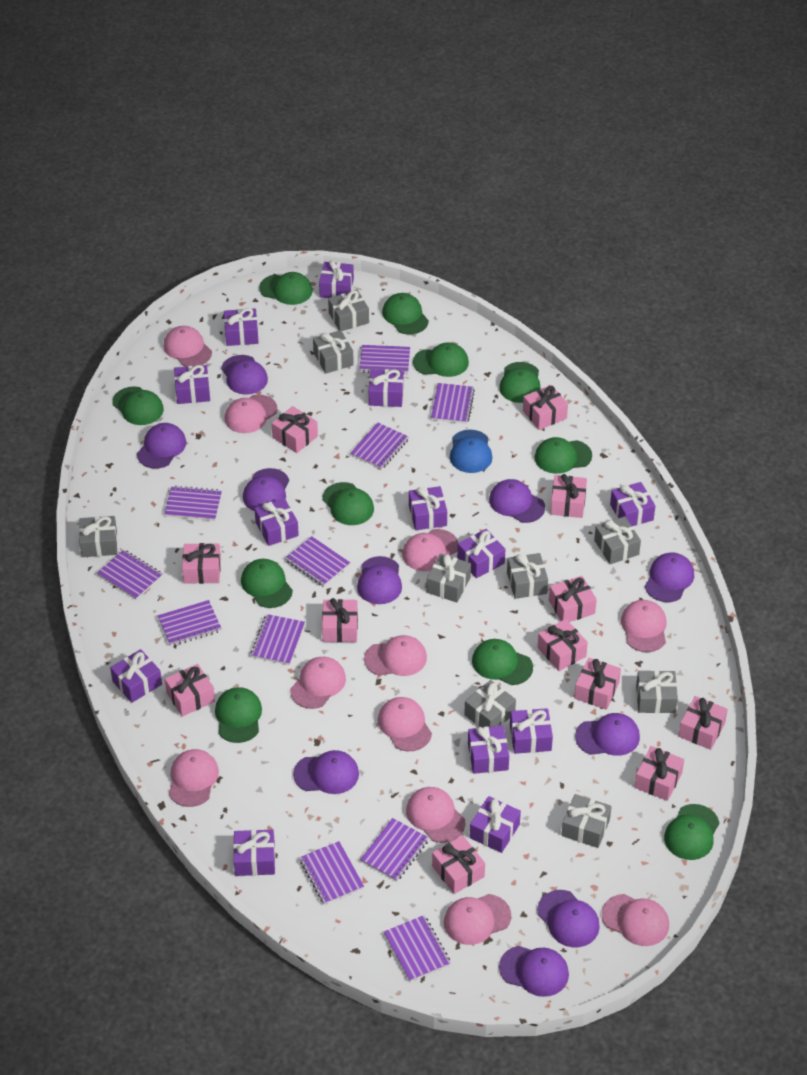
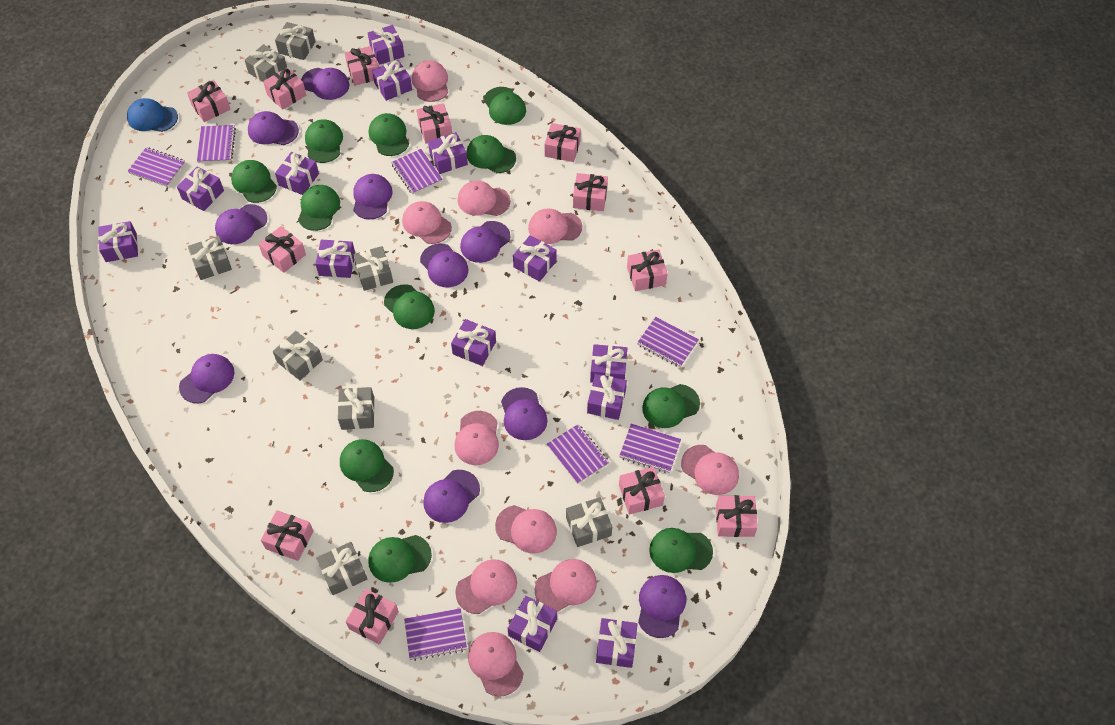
grey gift: [79,516,117,557] [313,330,354,374] [328,290,369,331] [427,554,471,602] [464,680,516,728] [507,553,548,599] [561,794,612,848] [594,516,641,564] [636,670,678,713] = 9 -> [188,236,232,280] [245,44,287,82] [273,331,323,381] [275,22,315,60] [316,542,367,595] [338,387,375,430] [353,246,393,291] [566,497,612,547] = 8
pink cap: [164,326,212,367] [169,749,219,807] [225,395,277,433] [290,657,346,709] [364,635,427,676] [378,697,432,751] [402,529,458,571] [406,787,465,843] [444,894,511,945] [602,894,669,946] [621,600,667,652] = 11 -> [402,201,452,244] [412,60,448,102] [455,411,499,465] [455,559,517,614] [458,181,510,216] [468,632,524,696] [495,505,557,554] [528,208,582,244] [535,559,597,612] [681,445,739,495] = 10
purple notebook: [97,550,163,600] [158,600,222,647] [164,486,222,521] [251,614,305,665] [285,536,350,587] [299,841,364,905] [351,422,409,470] [359,345,410,374] [360,818,429,881] [384,915,451,982] [431,383,475,424] = 11 -> [127,147,185,187] [197,125,236,163] [391,149,442,195] [404,608,467,661] [547,424,609,484] [619,424,681,473] [637,317,699,367] = 7

